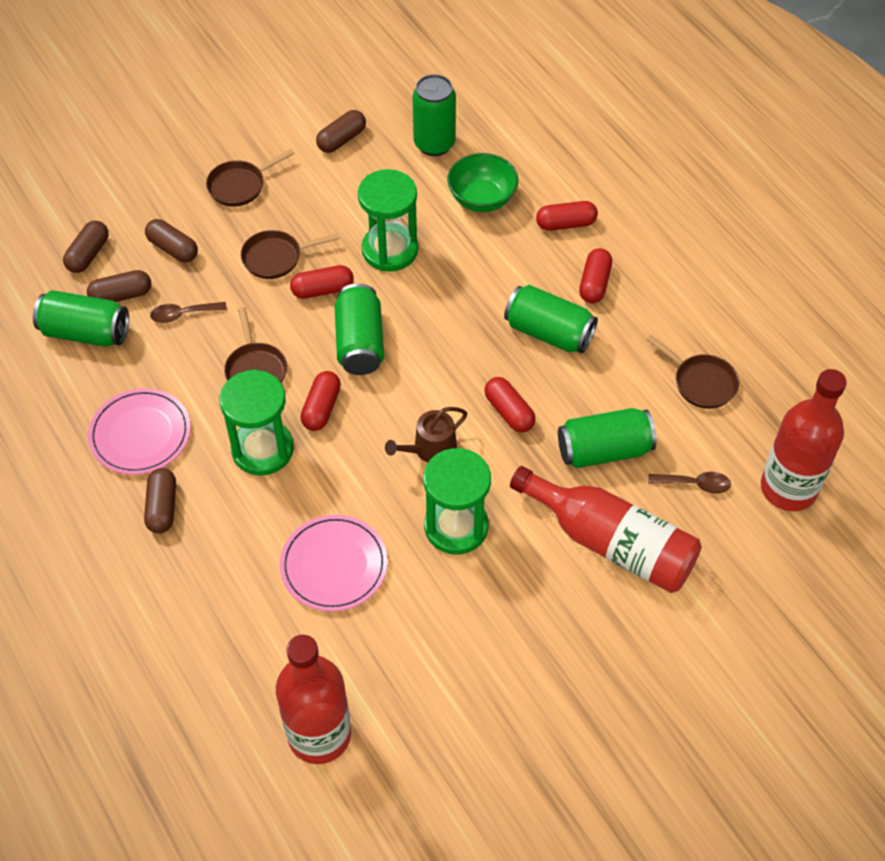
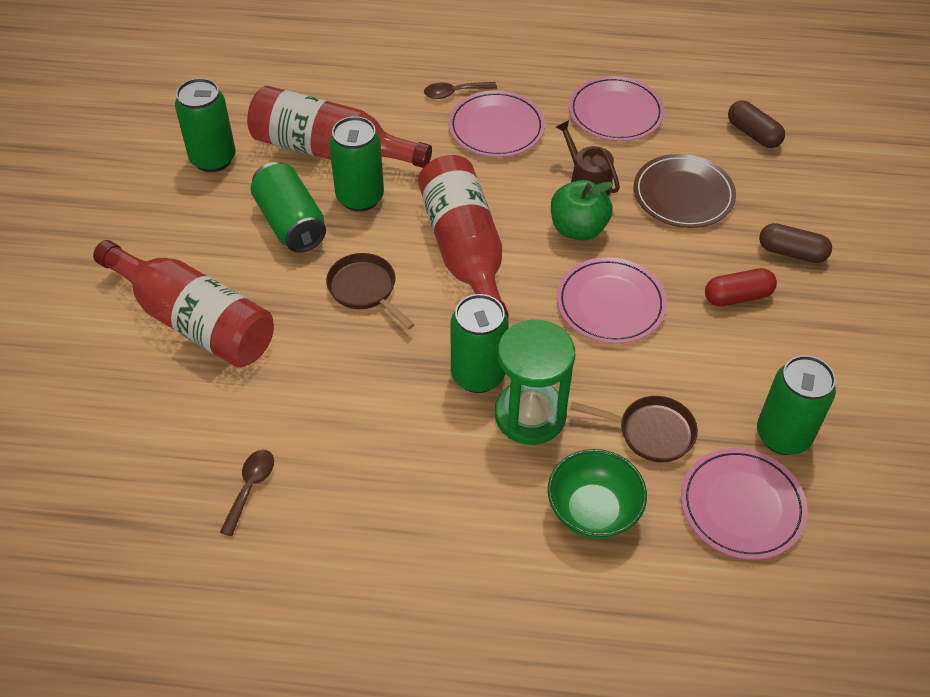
brown capsule: [63,221,109,273] [87,270,151,302] [144,468,176,533] [145,219,198,262] [316,110,366,153] = 5 -> [728,101,785,148] [759,223,832,263] = 2
brown pan: [206,149,295,207] [224,307,287,383] [241,230,339,279] [646,335,739,409] = 4 -> [326,253,415,329] [570,396,698,462] = 2
brown plate: none = 0 -> [634,154,736,228] = 1
green apple: none = 0 -> [551,180,613,241] = 1
green hourglass: [219,369,294,476] [358,169,418,271] [423,448,491,554] = 3 -> [495,320,575,445] = 1
pink plate: [88,388,191,475] [280,515,388,611] = 2 -> [448,90,545,157] [557,257,667,344] [569,76,664,141] [681,448,808,560] = 4
red capsule: [290,265,354,299] [300,371,341,431] [484,377,535,432] [536,201,598,231] [579,248,612,303] = 5 -> [705,268,777,306] = 1

